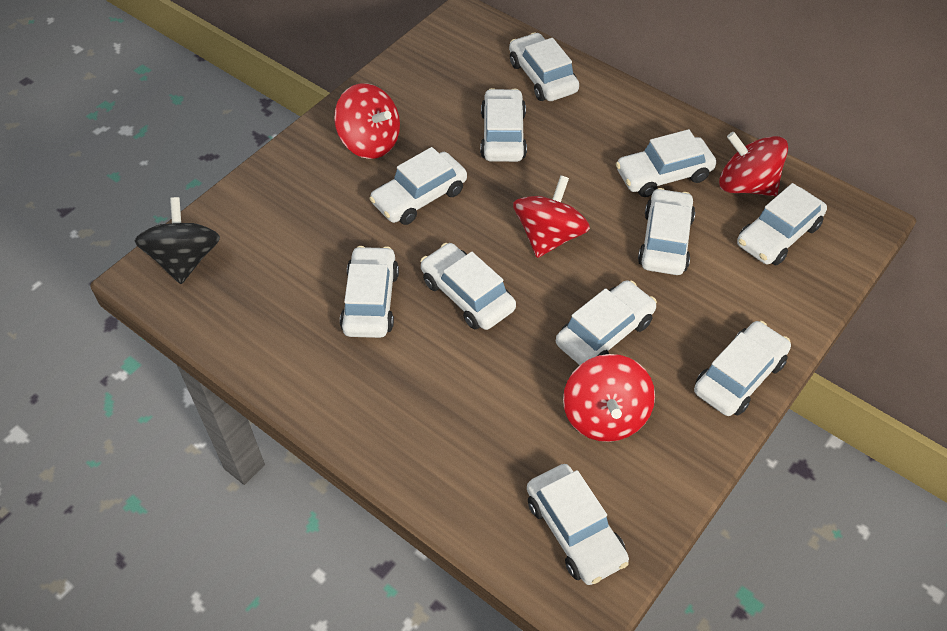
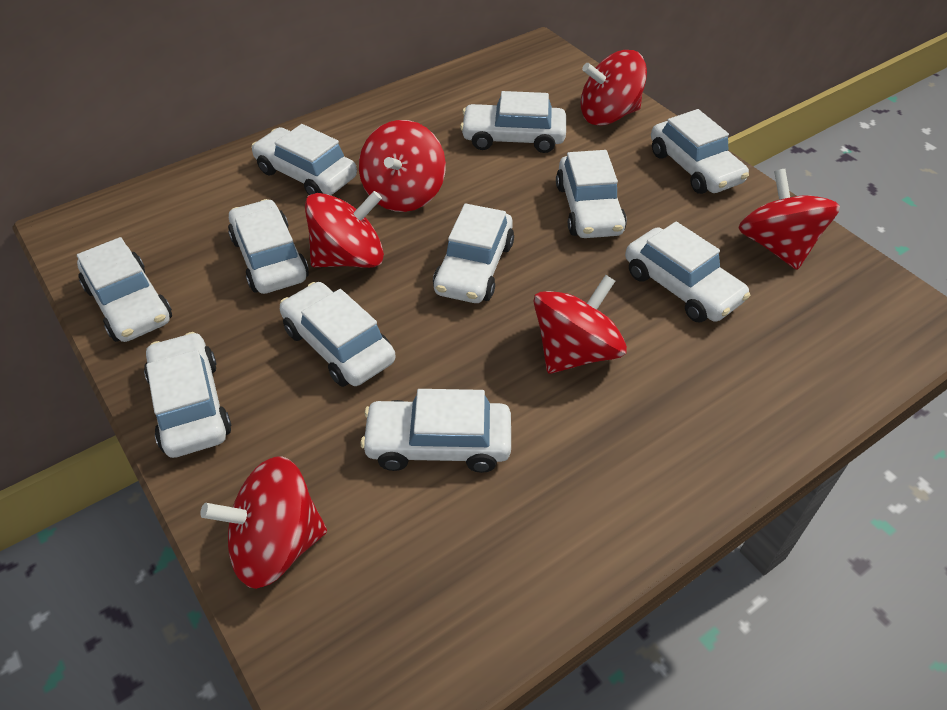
black spinning top: [135,197,220,284] = 1 -> none = 0
red spinning top: [334,83,400,159] [513,175,590,258] [563,354,655,442] [719,132,788,196] = 4 -> [201,456,327,589] [305,191,384,268] [359,120,446,212] [534,275,627,374] [581,50,647,126] [738,169,840,270] = 6

